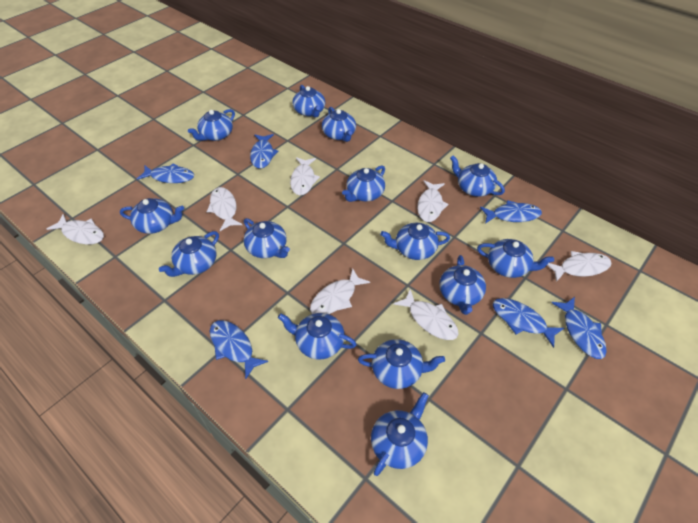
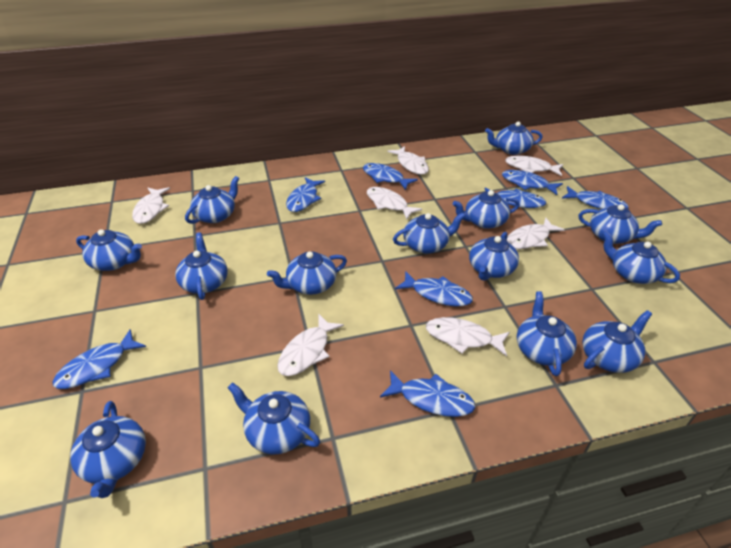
blue fish: [137,163,194,183] [210,320,268,379] [250,134,278,169] [480,200,542,224] [493,298,564,348] [551,297,607,359] = 6 -> [53,329,146,389] [286,177,325,212] [363,163,418,190] [380,370,475,417] [395,271,473,306] [485,187,546,208] [502,170,563,195] [562,186,629,209] = 8

